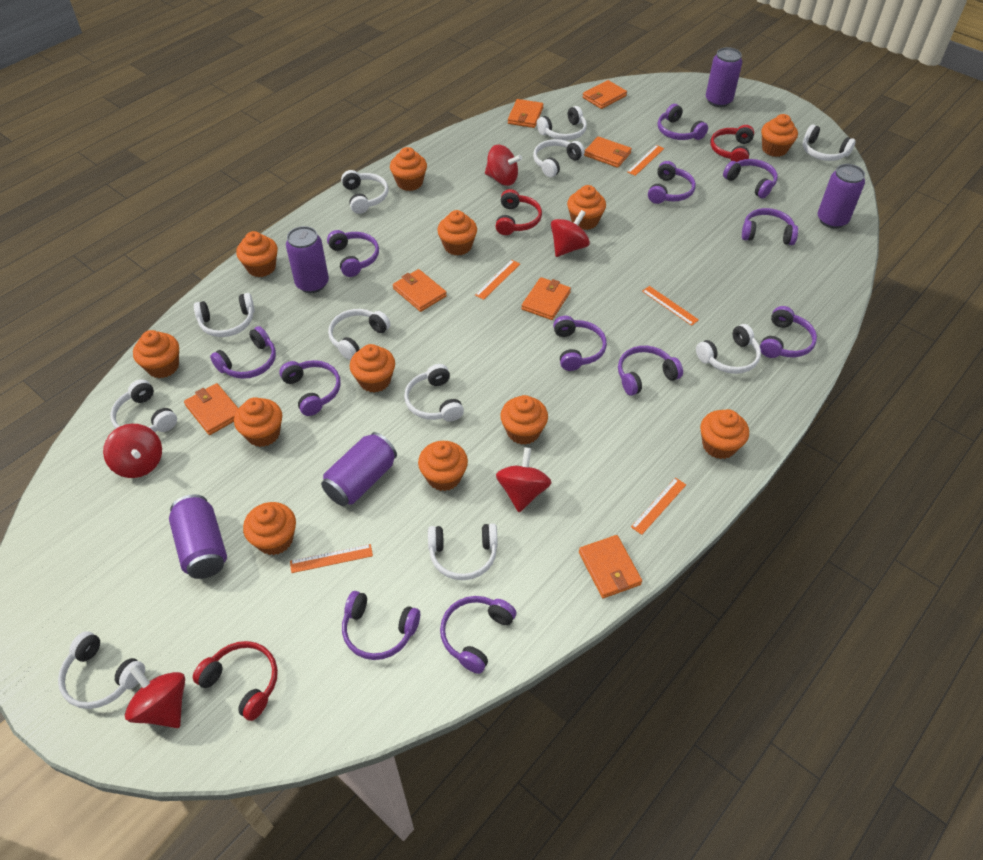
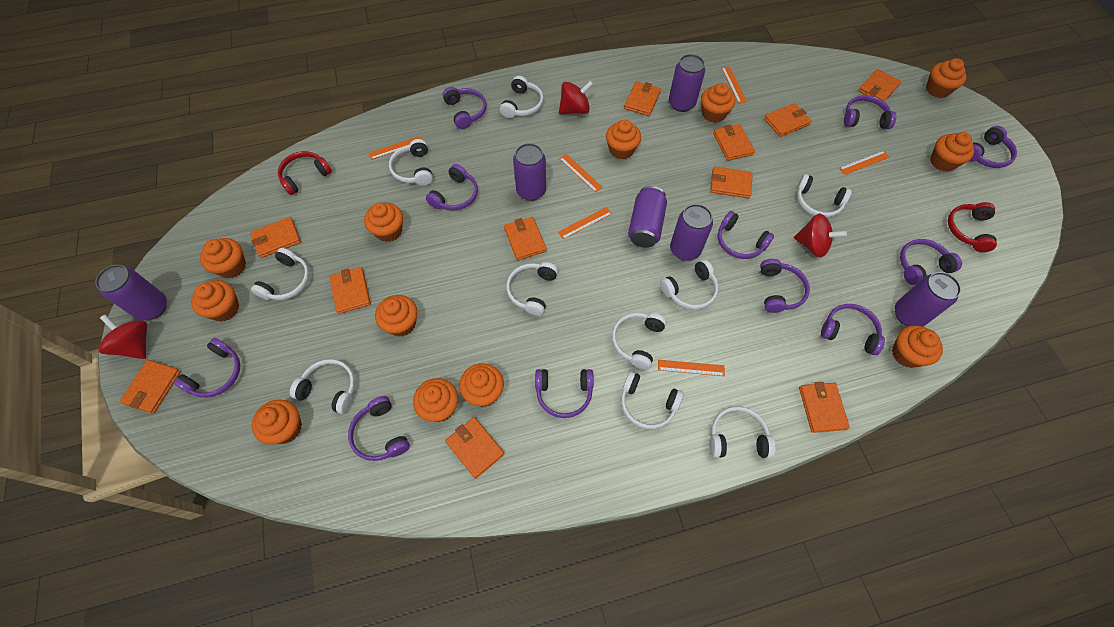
orange ruler: [290,544,373,573] [475,260,520,300] [627,145,664,176] [631,478,686,535] [642,286,699,326] = 5 -> [369,136,422,160] [558,207,612,239] [559,154,603,192] [658,360,725,376] [721,66,747,103] [839,151,890,175] = 6
orange wallet: [184,383,238,435] [393,269,447,312] [508,99,544,128] [521,277,571,320] [579,535,642,598] [582,80,627,109] [584,136,632,168] = 7 -> [120,360,181,413] [251,217,301,258] [330,267,371,314] [445,417,504,479] [504,217,547,260] [624,81,661,116] [710,166,753,198] [713,124,755,161] [764,103,811,137] [799,382,850,433] [858,69,901,102] = 11
purple can: [169,494,227,579] [286,226,329,293] [321,432,397,506] [706,47,742,107] [818,164,865,229] = 5 -> [95,265,167,321] [513,143,546,201] [628,186,667,248] [669,54,705,112] [670,204,713,261] [894,272,961,326] = 6
purple headphones: [210,326,276,379] [279,360,341,416] [327,230,379,277] [342,591,420,660] [440,596,516,674] [553,316,607,371] [618,346,683,396] [648,161,696,204] [658,104,708,140] [723,159,778,198] [742,208,798,245] [760,306,817,358] = 12 -> [173,338,241,398] [348,396,410,461] [426,164,478,210] [443,87,487,129] [535,369,594,418] [717,211,774,259] [760,259,810,313] [821,304,885,355] [844,95,897,129] [900,239,962,285] [969,126,1017,168] = 11
red headphones: [193,641,278,721] [495,189,542,235] [710,125,754,162] = 3 -> [278,151,332,195] [948,202,997,252] = 2
red spinning top: [103,424,162,478] [125,665,185,728] [485,145,522,186] [496,447,552,512] [551,210,590,257] = 5 -> [98,314,147,359] [559,81,593,114] [794,214,847,258] = 3
white headphones: [58,631,145,709] [110,379,177,432] [194,293,255,337] [328,309,390,360] [341,170,389,214] [404,364,464,422] [428,523,498,580] [533,139,585,177] [537,106,587,140] [696,324,761,374] [803,124,856,161] = 11 -> [251,248,310,300] [290,359,355,414] [389,139,433,186] [500,76,544,118] [506,262,558,316] [612,313,666,369] [621,371,684,429] [660,260,718,310] [709,406,775,458] [797,174,852,218] = 10

